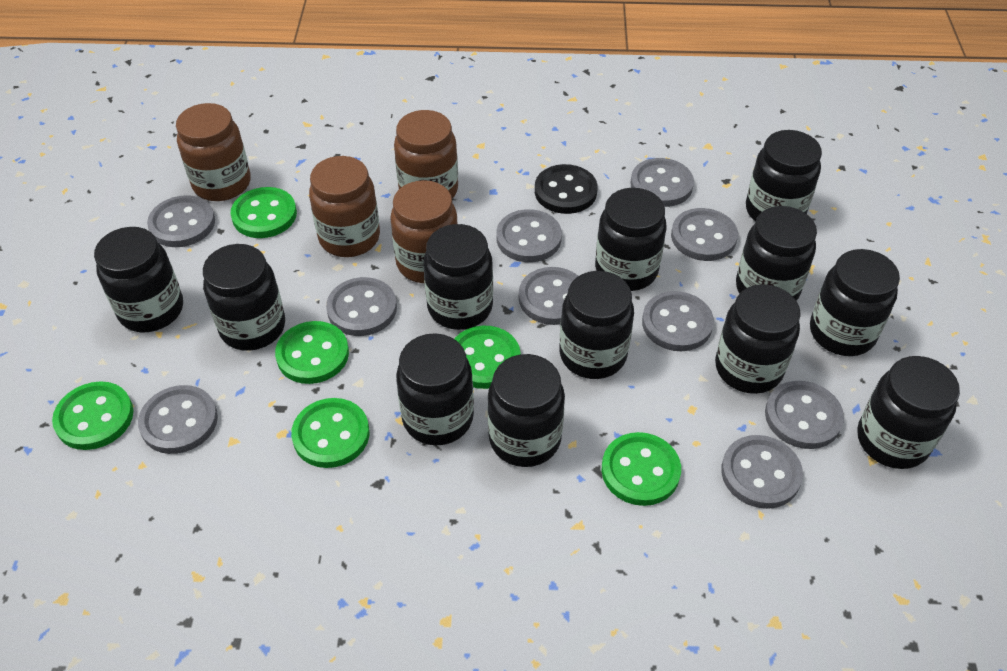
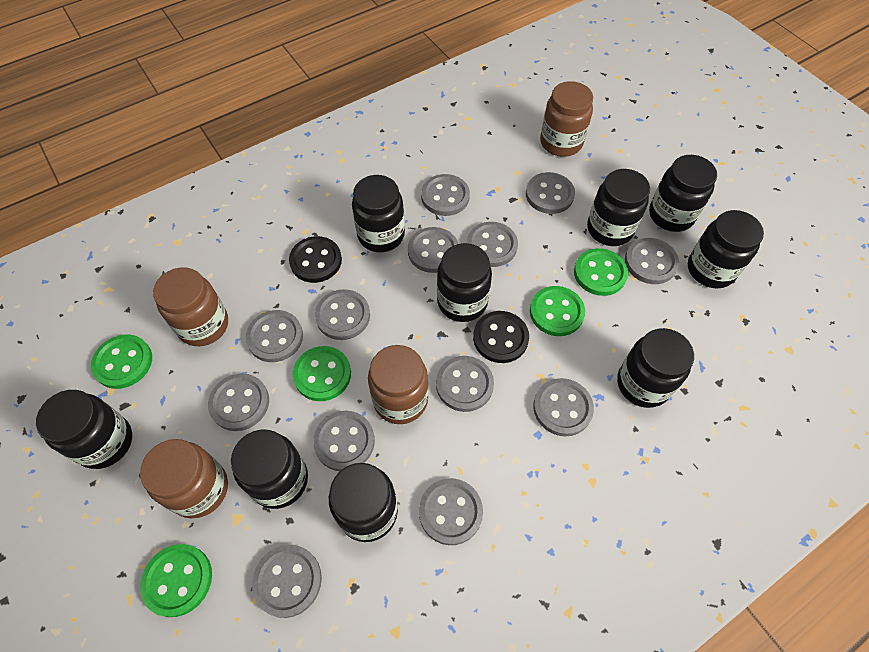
black button: [535,164,598,214] = 1 -> [289,236,342,283] [473,311,529,363] = 2
black jar: [94,227,183,333] [203,244,285,351] [396,333,474,446] [423,224,493,330] [487,354,565,467] [559,271,634,379] [595,188,667,291] [715,284,801,394] [736,206,817,301] [746,130,822,222] [810,249,900,356] [857,356,960,469] = 12 -> [36,390,132,469] [231,429,308,509] [329,463,398,542] [352,175,405,252] [437,243,492,322] [587,169,650,246] [617,328,694,408] [649,155,717,232] [688,210,764,288] = 9
green button: [52,381,133,450] [231,187,297,238] [275,321,349,384] [291,398,369,468] [454,325,521,389] [601,432,681,506] = 6 -> [91,335,152,389] [140,544,212,617] [293,346,351,401] [530,286,585,336] [574,248,628,296] = 5
grey button: [138,385,218,454] [147,195,215,247] [326,277,397,336] [496,209,562,262] [519,267,578,325] [630,158,694,207] [642,291,714,351] [671,208,738,261] [721,435,803,509] [765,381,844,449] = 10 -> [208,373,269,431] [246,310,303,362] [252,545,322,618] [313,411,375,471] [315,289,370,340] [408,227,458,273] [419,478,483,545] [421,174,470,216] [436,356,494,412] [467,222,518,267] [526,172,575,214] [533,378,594,436] [625,238,679,284] = 13

